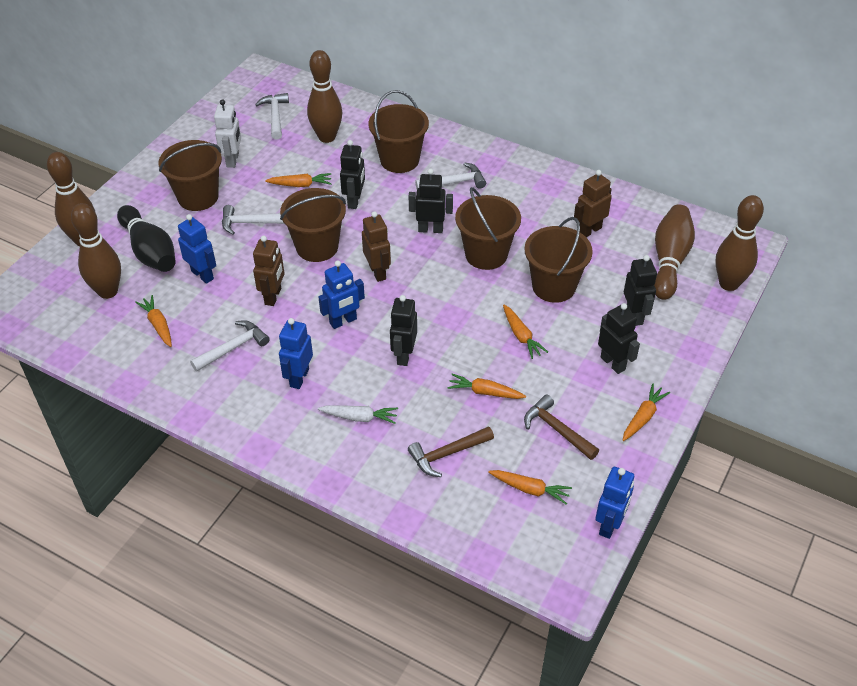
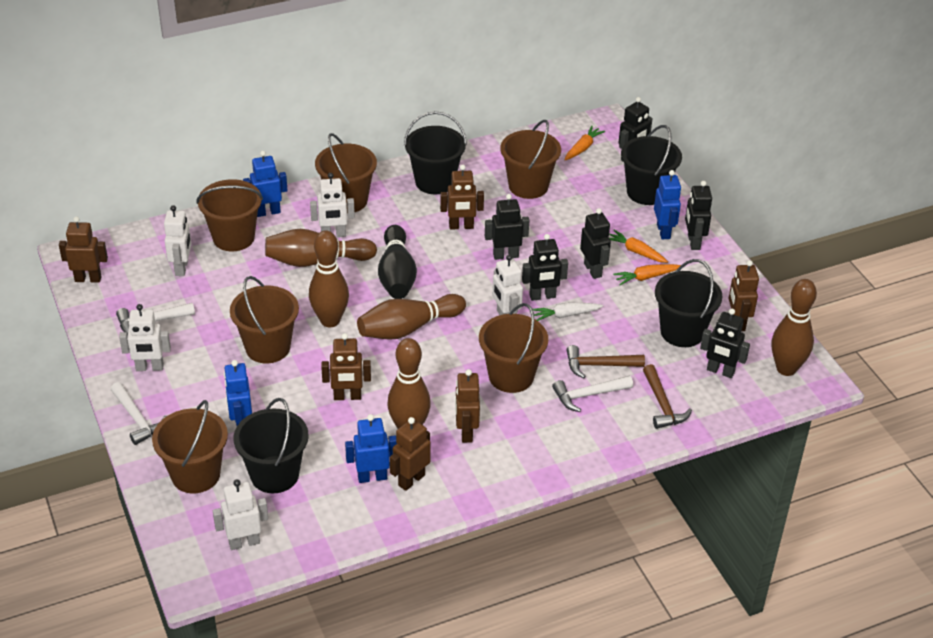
black bucket: none = 0 -> [233,398,309,493] [404,111,467,194] [621,125,682,205] [655,259,723,347] = 4
black robot: [340,140,365,209] [390,295,417,366] [409,169,453,233] [598,303,640,374] [624,255,657,326] = 5 -> [485,194,529,260] [522,234,568,301] [580,208,611,279] [618,97,653,161] [685,181,712,250] [700,309,750,378] = 6
brown bucket: [159,140,222,211] [280,188,346,262] [369,90,429,173] [455,187,521,270] [524,217,593,303] = 5 -> [152,400,228,493] [196,179,263,251] [230,276,299,363] [315,133,377,213] [479,303,548,393] [500,120,561,199] = 6
brown robot: [253,236,284,306] [362,211,391,282] [574,170,612,237] = 3 -> [59,216,108,283] [321,333,371,400] [390,417,431,491] [440,165,484,230] [455,369,480,443] [728,260,759,331] = 6
orange carrot: [135,295,172,347] [265,173,332,187] [447,374,526,399] [488,470,572,505] [503,305,548,359] [623,384,670,441] = 6 -> [565,126,605,160] [609,230,668,263] [613,264,681,285] = 3
white hammer: [190,320,270,371] [222,205,284,235] [255,93,289,140] [415,162,486,189] = 4 -> [110,382,167,445] [116,303,195,335] [552,376,633,412] = 3
white robot: [214,99,241,168] = 1 -> [119,304,171,371] [164,205,191,276] [213,480,268,550] [310,173,355,237] [492,255,523,315] = 5

